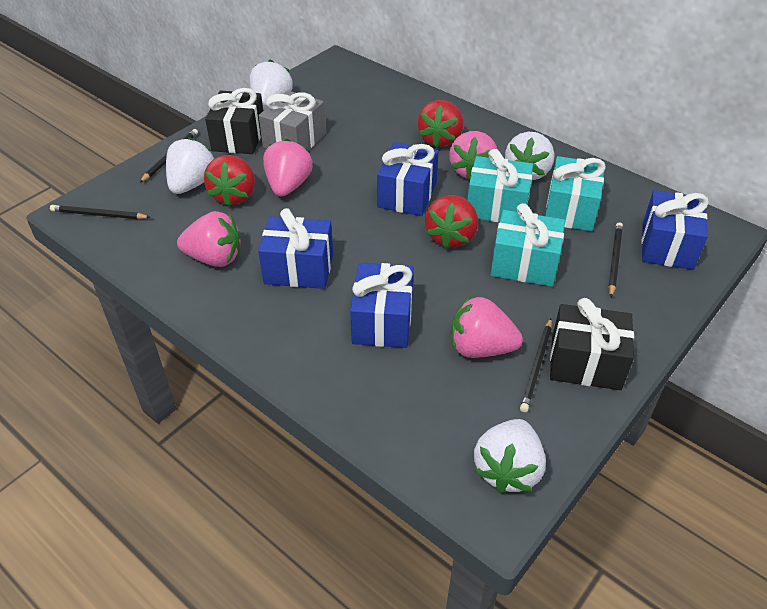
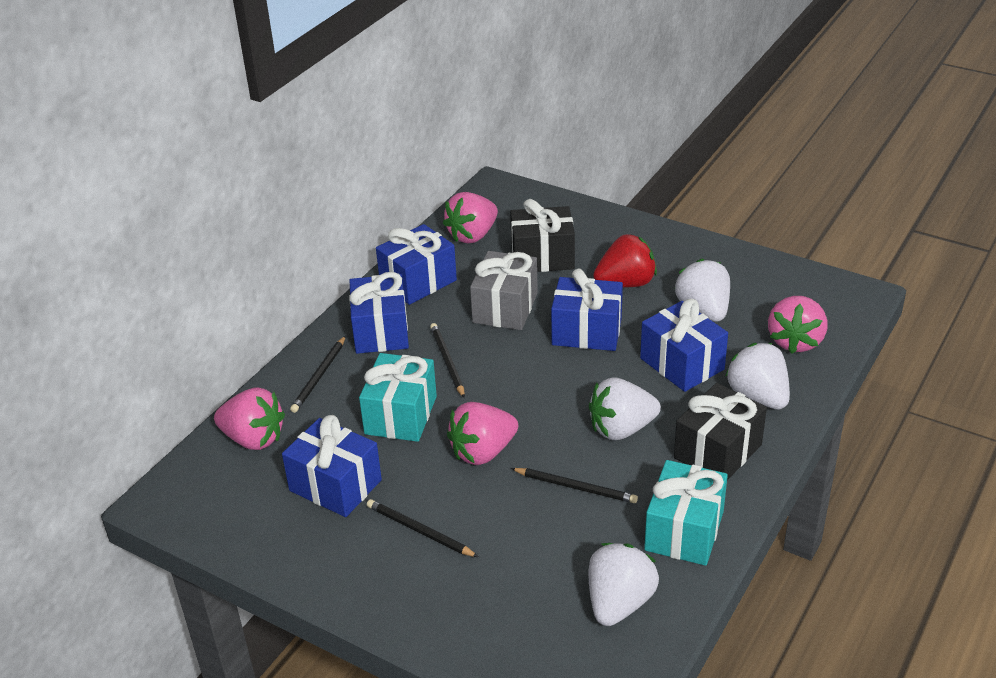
blue gift: [258,208,333,289] [350,263,413,348] [377,142,439,216] [641,190,709,270] = 4 -> [282,415,382,517] [349,272,409,354] [376,224,457,305] [551,269,623,351] [640,299,728,392] = 5
red strawberry: [204,155,255,207] [417,100,463,148] [425,195,478,249] = 3 -> [593,234,657,287] = 1
turquoise gift: [468,149,533,222] [491,203,565,287] [545,156,606,231] = 3 -> [359,353,437,442] [644,460,728,566] = 2

